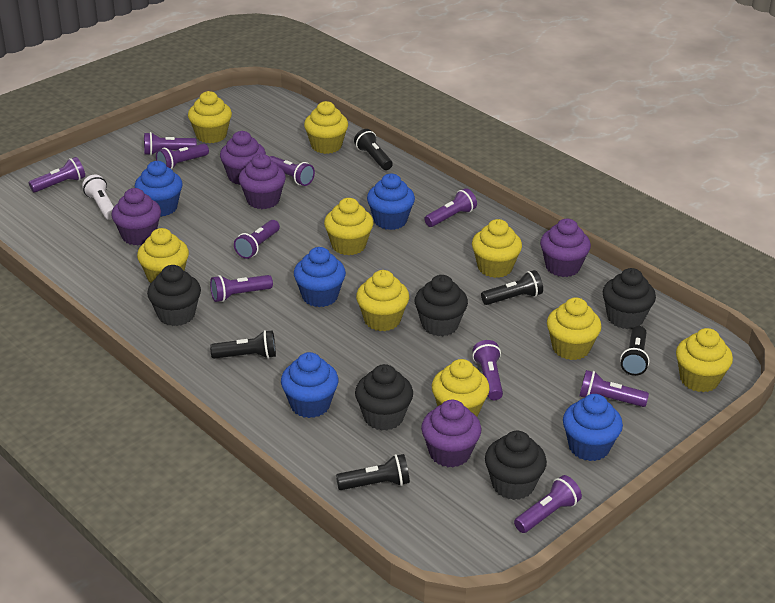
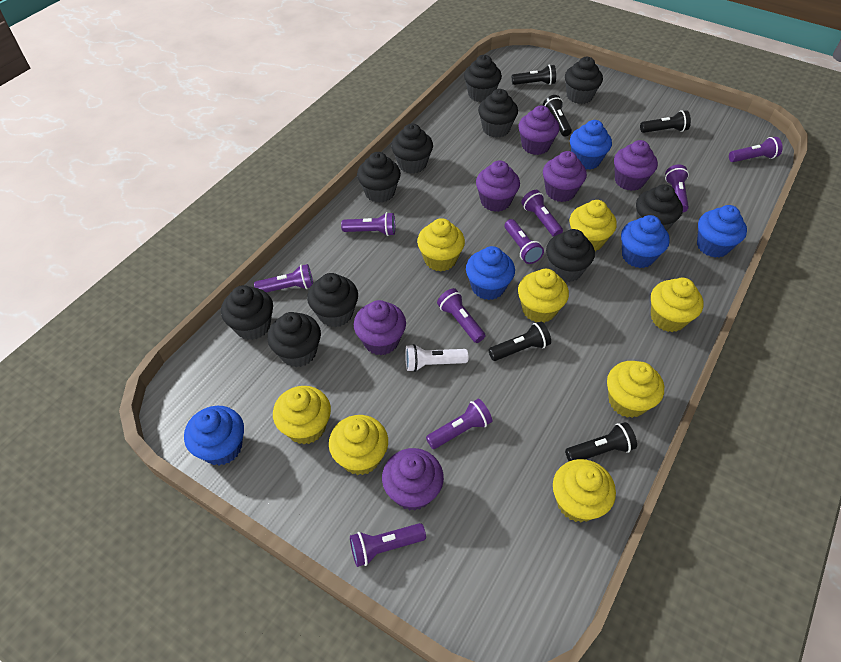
black cupcake: [147,265,201,326] [355,364,413,431] [415,275,468,336] [485,431,547,500] [603,268,656,329] = 5 -> [221,285,273,340] [267,312,321,367] [307,273,358,327] [357,152,401,203] [391,124,433,174] [464,55,502,102] [478,89,518,138] [546,229,595,282] [565,57,603,104] [636,184,683,231] = 10
purple cupcake: [111,188,161,245] [220,131,266,185] [239,154,286,209] [421,400,481,467] [540,219,591,277] = 5 -> [354,300,406,355] [382,448,444,511] [476,160,520,212] [518,105,560,155] [543,151,587,202] [614,140,658,191] = 6
purple flashlight: [29,157,85,192] [144,132,197,155] [156,144,209,169] [210,275,273,302] [234,220,280,259] [270,156,315,186] [424,188,477,227] [472,340,503,400] [514,475,582,533] [579,370,649,407] = 10 -> [254,264,313,293] [341,212,395,236] [350,523,426,567] [426,399,492,449] [437,288,485,343] [505,219,544,264] [521,190,563,237] [665,165,689,213] [729,137,783,162] = 9
yellow cupcake: [137,228,189,283] [188,91,232,143] [304,101,348,154] [324,198,373,256] [356,270,409,331] [432,359,490,417] [472,219,522,278] [547,297,602,360] [676,328,733,392] = 9 -> [273,386,331,444] [329,415,388,475] [417,218,465,272] [518,269,569,323] [553,459,616,522] [570,200,617,251] [607,361,664,418] [651,278,703,332] = 8

